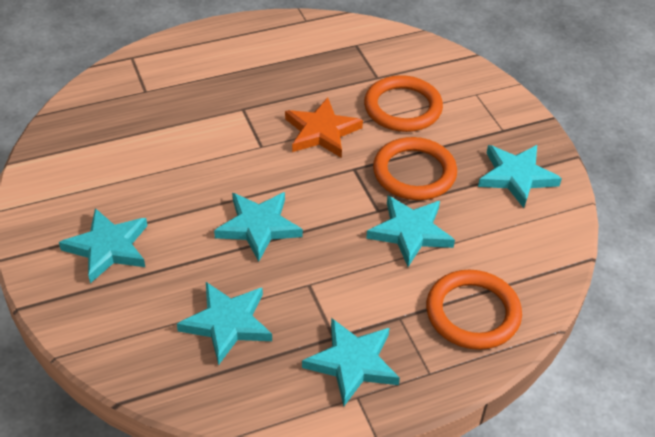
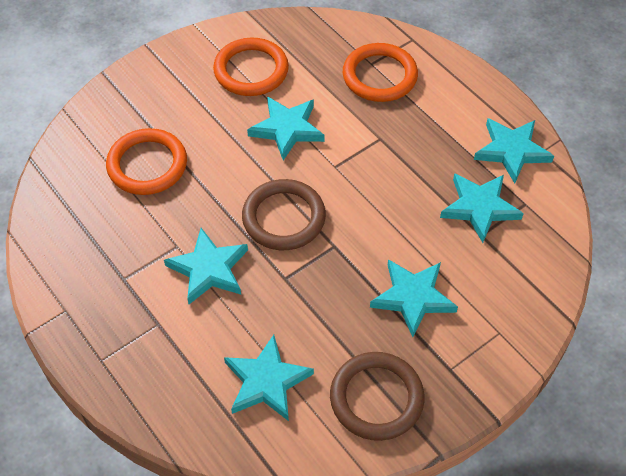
brown ring: none = 0 -> [242,179,326,250] [330,352,425,441] = 2
orange star: [285,98,363,158] = 1 -> none = 0

